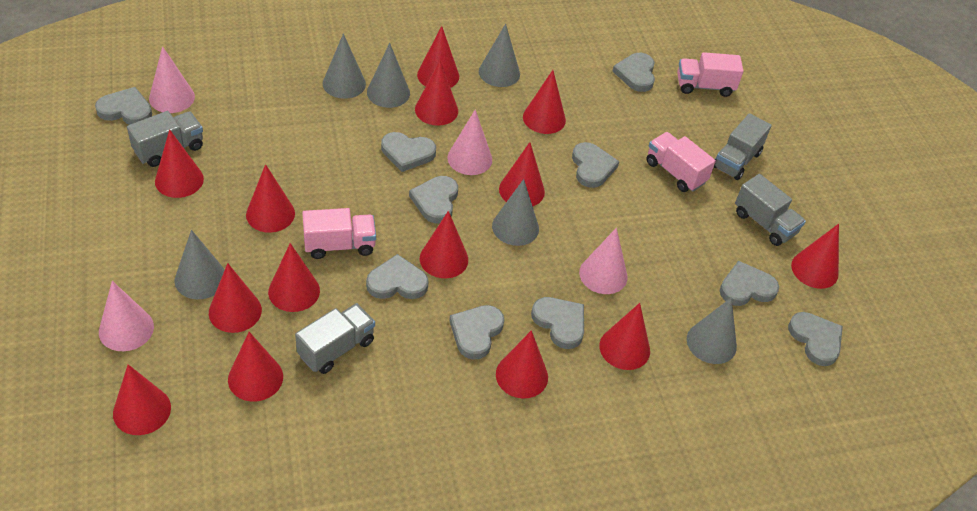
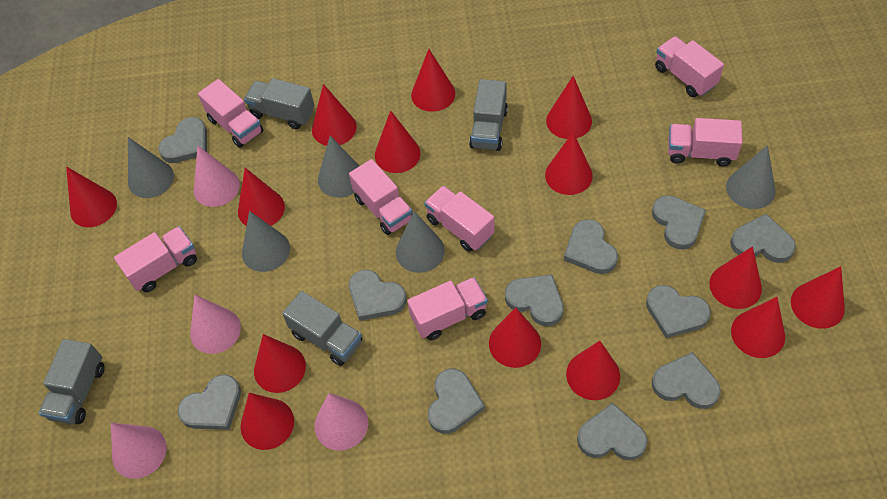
grey cone: [174,230,225,299] [323,33,366,99] [367,43,410,108] [479,23,520,87] [492,179,539,246] [687,298,737,364] = 6 -> [128,137,174,198] [242,211,290,272] [318,136,359,198] [396,211,445,273] [726,145,776,209] = 5
grey heart: [95,87,152,125] [366,254,429,299] [381,132,436,172] [409,176,458,224] [449,305,504,359] [531,297,584,349] [572,142,619,188] [612,53,655,92] [720,261,779,306] [788,312,843,366] = 10 -> [158,117,207,163] [178,374,241,430] [349,269,407,321] [428,369,485,434] [505,274,564,326] [564,219,618,274] [577,403,647,460] [646,285,711,338] [652,195,706,250] [652,352,721,409] [730,214,796,263] = 11
pink truck: [302,208,376,259] [647,132,716,192] [677,52,743,97] = 3 -> [114,226,197,292] [198,79,263,148] [349,159,413,235] [407,277,488,340] [424,186,495,252] [655,36,724,97] [668,118,743,167] = 7

